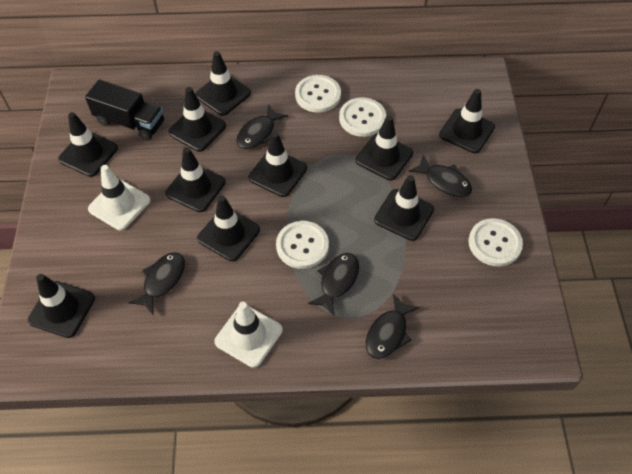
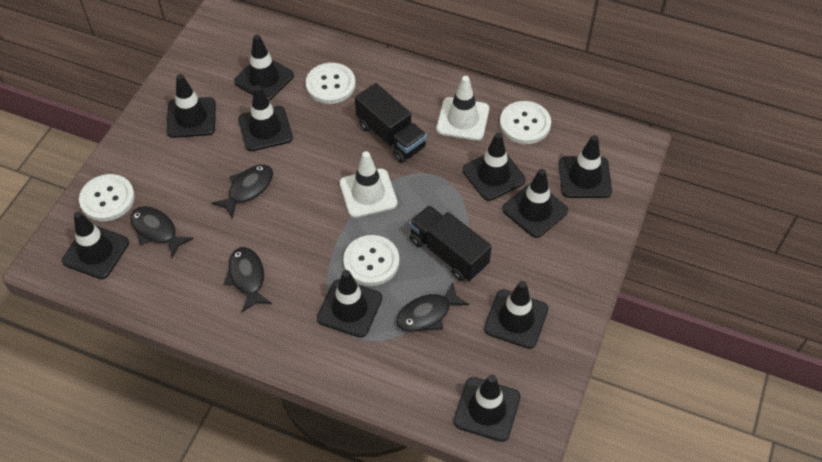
black fish: [128,252,185,315] [236,105,288,149] [308,253,359,316] [366,294,420,359] [409,155,472,197] = 5 -> [130,206,194,258] [212,165,273,219] [224,247,272,312] [396,282,469,332] = 4
black truck: [85,79,164,141] = 1 -> [355,83,427,163] [409,205,492,281] = 2

